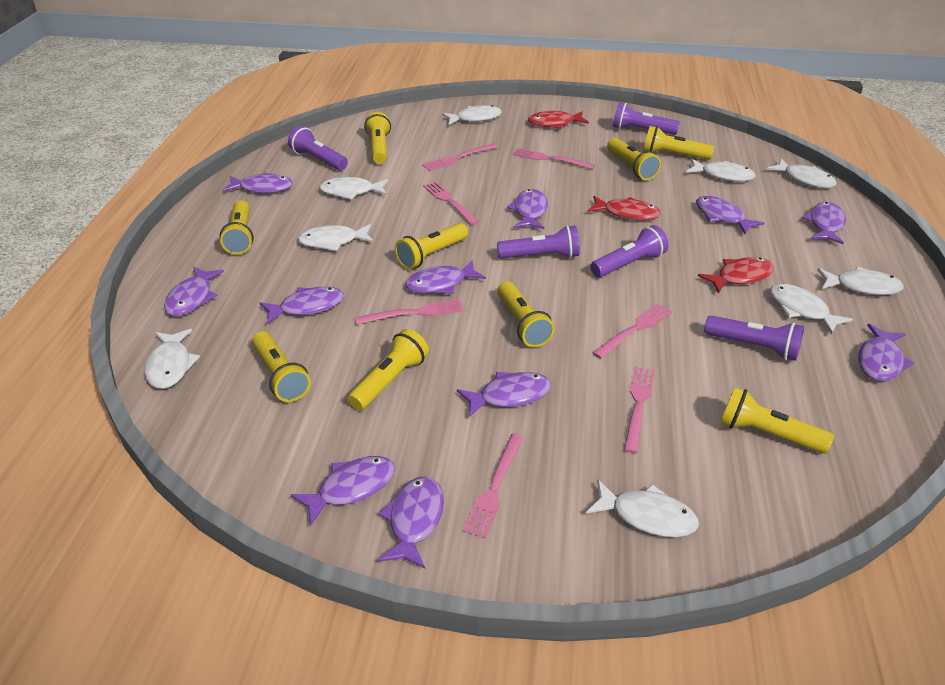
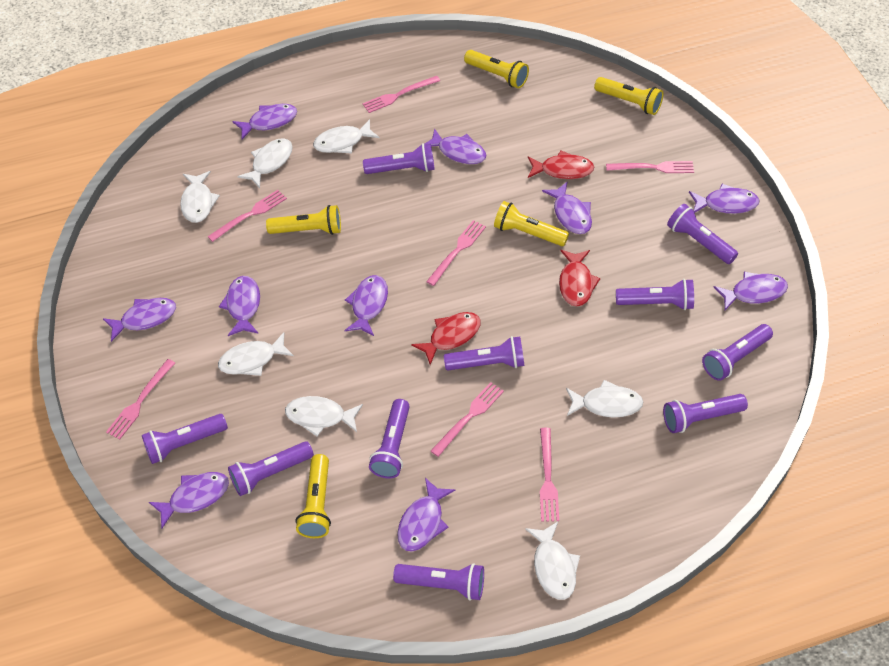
purple fish: [164,266,224,316] [222,173,293,193] [260,287,344,324] [291,456,395,525] [378,476,444,569] [405,260,486,294] [457,372,551,417] [507,189,548,229] [696,196,764,234] [802,202,846,244] [858,324,914,382] = 11 -> [103,298,176,342] [149,472,229,529] [219,276,260,336] [232,104,297,139] [344,275,388,336] [397,478,455,552] [425,128,487,164] [542,182,592,234] [689,184,759,214] [714,272,788,310] = 10
purple flashlight: [288,126,348,171] [497,225,580,259] [590,225,668,277] [613,103,680,135] [704,315,804,361] = 5 -> [142,414,228,464] [228,441,314,496] [363,143,435,174] [369,399,410,479] [393,563,484,601] [444,336,524,370] [616,279,694,310] [663,394,748,433] [667,204,738,264] [702,324,773,381] = 10
white fish: [145,329,200,389] [298,224,374,251] [319,177,388,200] [442,105,502,125] [586,480,699,538] [686,159,756,182] [767,158,836,188] [770,284,853,335] [818,266,904,295] = 9 -> [180,171,220,223] [218,332,294,376] [237,138,293,188] [285,396,363,436] [313,119,379,153] [525,522,580,600] [566,380,643,418] = 7
yellow flashlight: [220,200,254,254] [252,331,311,402] [348,329,429,410] [364,112,391,164] [395,223,468,269] [497,281,555,347] [607,138,661,180] [643,126,714,160] [720,387,834,454] = 9 -> [266,205,341,235] [296,454,331,538] [464,50,529,89] [494,201,569,246] [594,77,663,115] = 5

